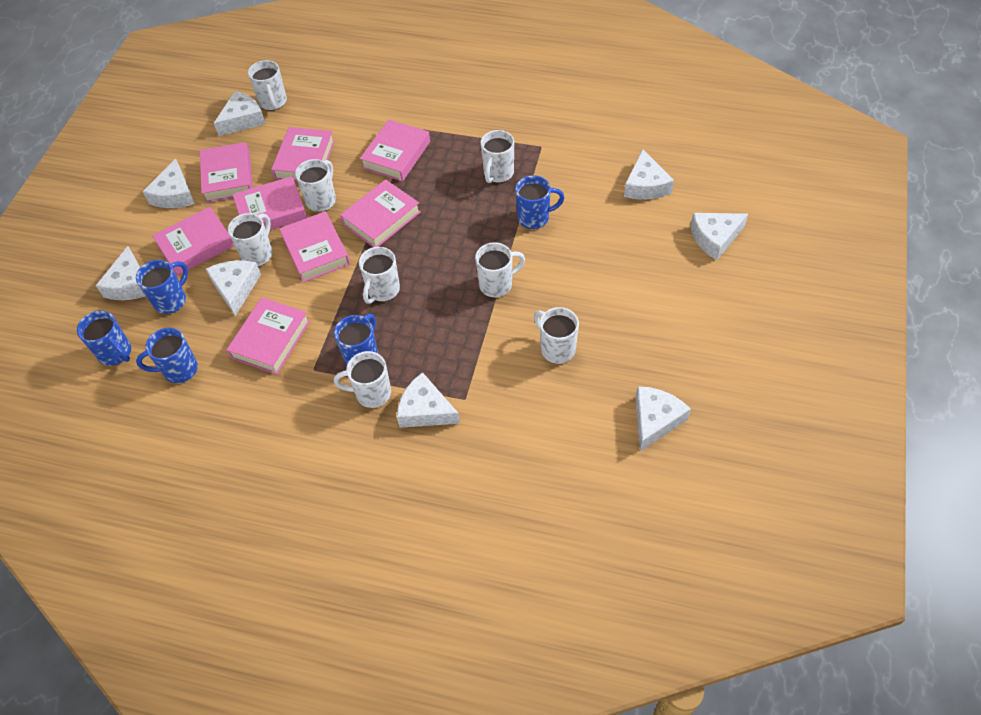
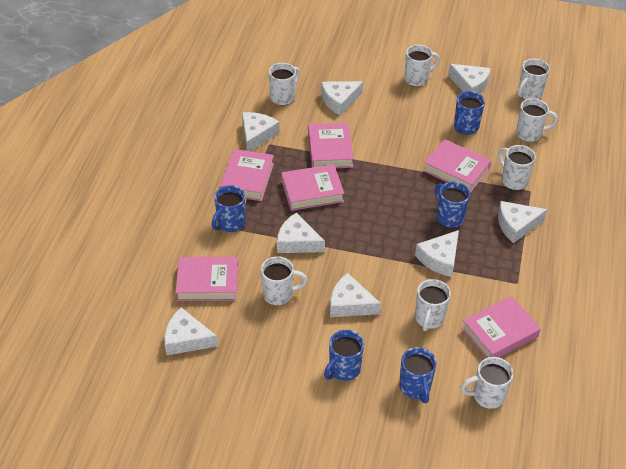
pink book: [152,207,234,275] [200,142,253,203] [227,297,310,375] [233,176,307,230] [271,127,335,182] [279,211,350,283] [340,179,421,247] [360,119,430,182] = 8 -> [176,257,238,301] [220,149,274,201] [282,164,344,211] [308,123,354,168] [423,139,491,193] [461,296,541,358] = 6

